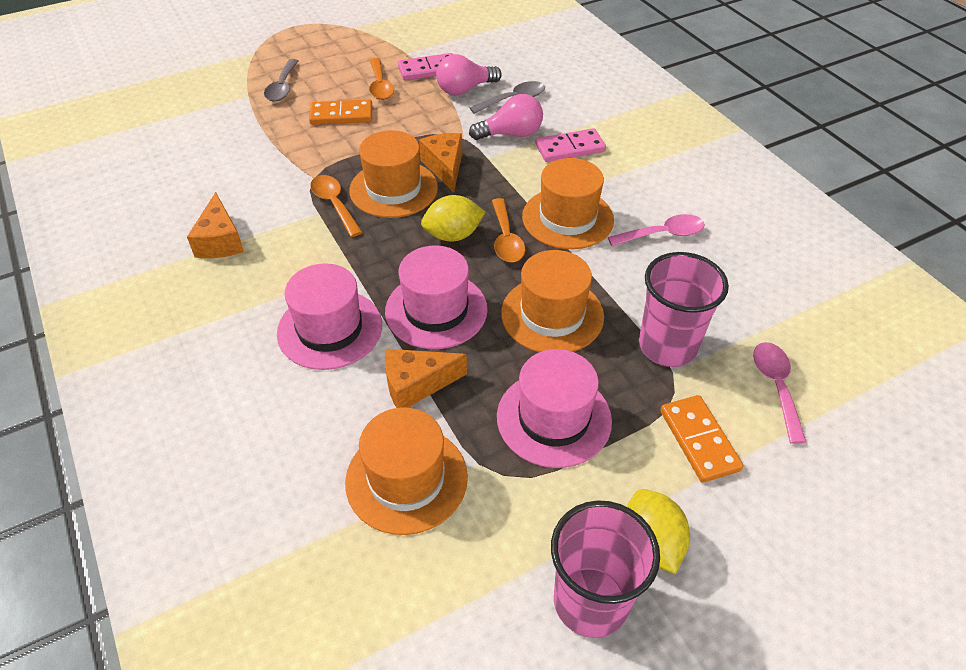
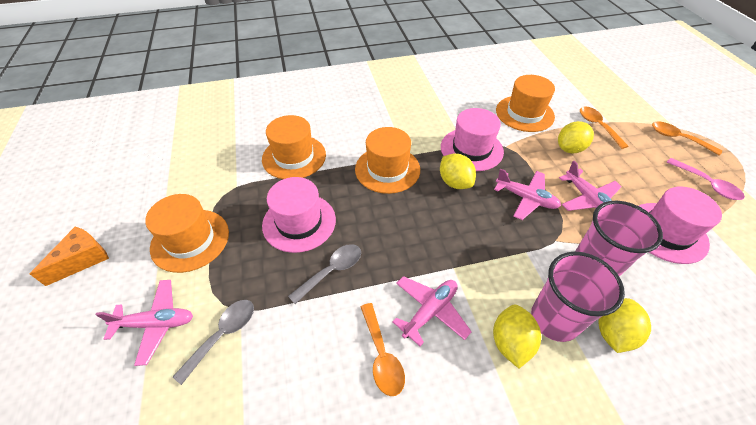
orange cheese: [187,192,244,258] [385,349,467,408] [419,133,462,192] = 3 -> [30,226,109,286] = 1
orange domino: [309,99,372,125] [660,395,743,483] = 2 -> none = 0
pink domino: [398,53,453,81] [536,128,606,162] = 2 -> none = 0
pink light bulb: [436,54,502,95] [469,94,543,140] = 2 -> none = 0
pink plane: none = 0 -> [95,280,193,366] [392,276,472,346] [494,168,561,220] [559,161,622,211] = 4
pink spoon: [608,214,705,246] [753,342,806,444] = 2 -> [667,158,745,200] = 1
yellow lemon: [421,195,485,241] [627,489,690,574] = 2 -> [440,154,476,189] [493,305,541,368] [558,121,594,153] [599,298,651,353] = 4

